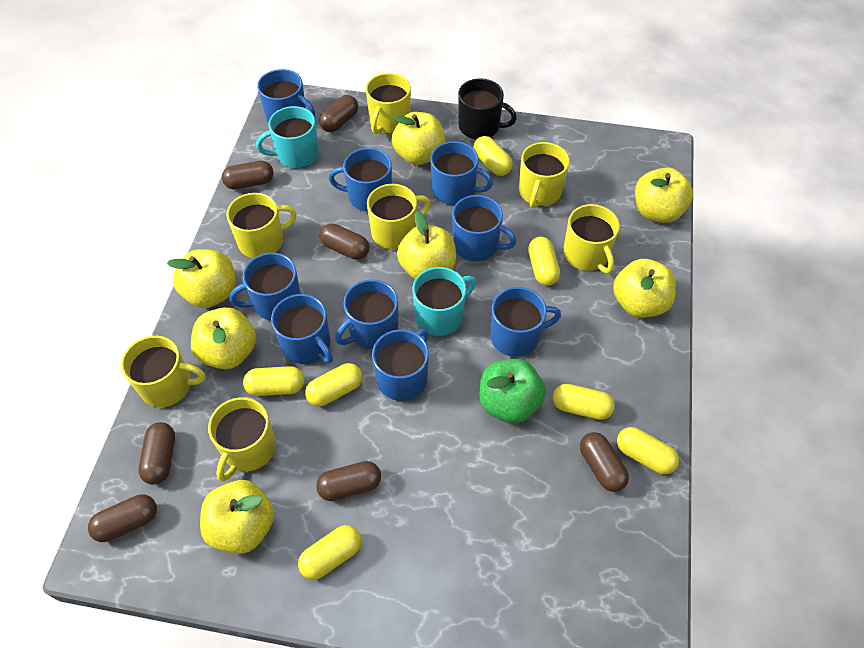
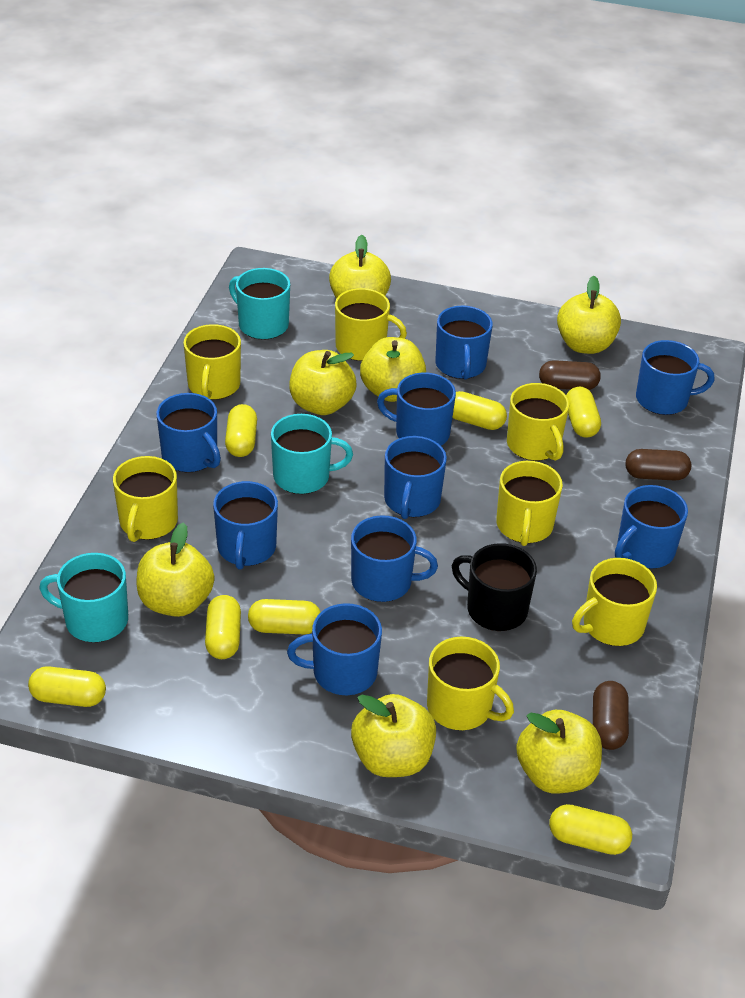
brown capsule: [88,494,157,542] [138,422,175,485] [222,161,273,189] [316,461,381,501] [319,95,358,132] [319,224,369,260] [580,432,629,492] = 7 -> [539,360,601,390] [593,681,629,750] [626,449,691,480] = 3
green apple: [479,359,546,423] = 1 -> none = 0
turquoise mug: [256,106,319,169] [412,267,476,336] = 2 -> [39,553,128,642] [229,268,290,340] [271,414,353,494] = 3

